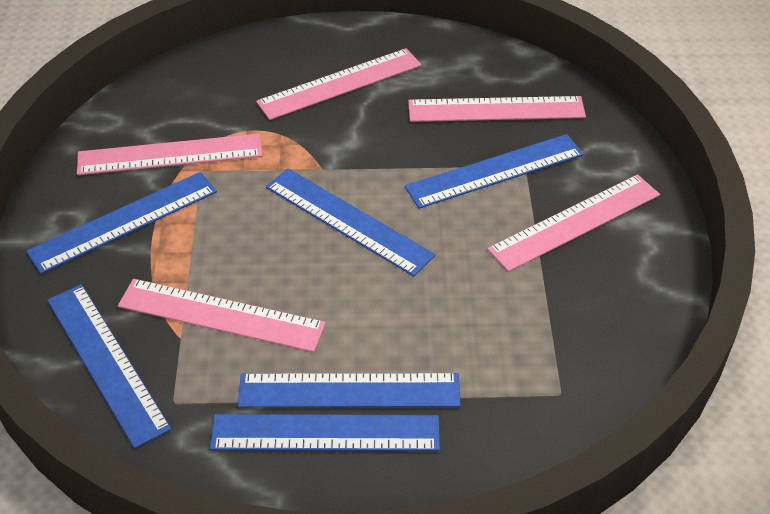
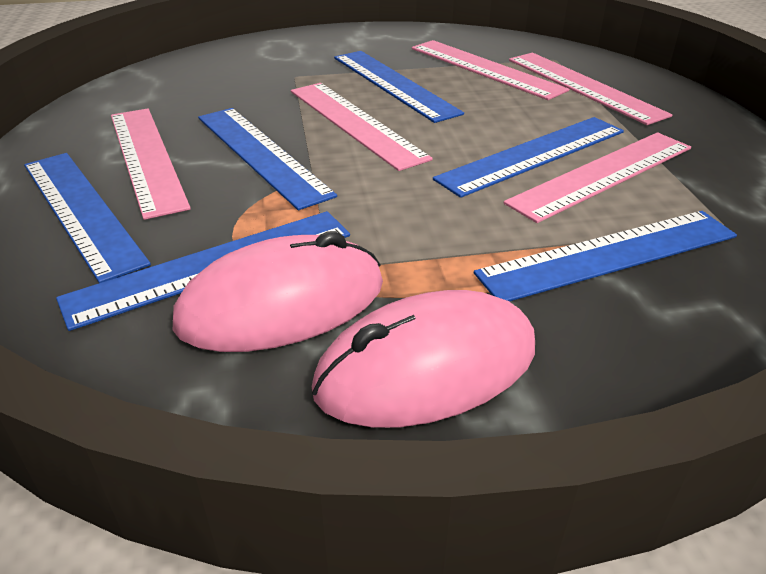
pink mouse: none = 0 -> [173,231,383,352] [312,290,535,428] = 2

